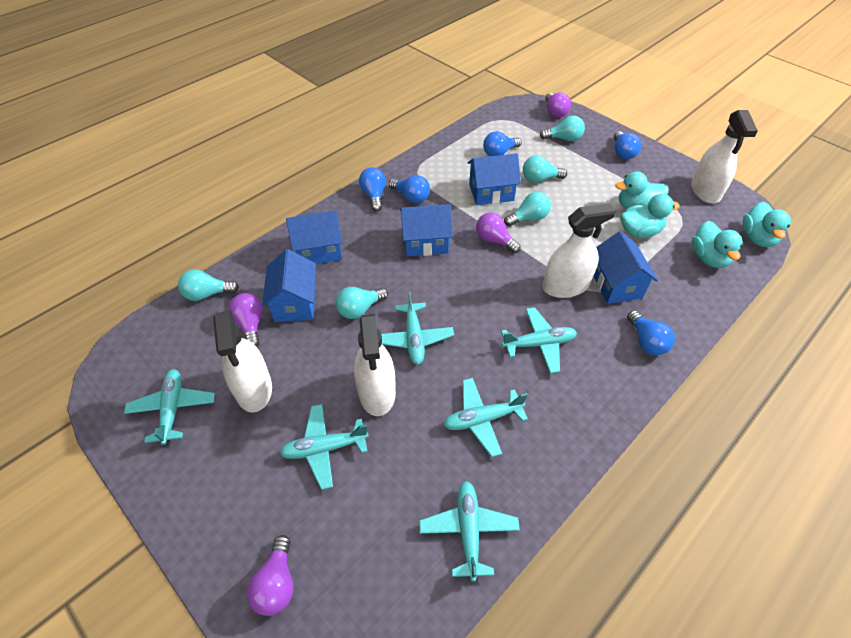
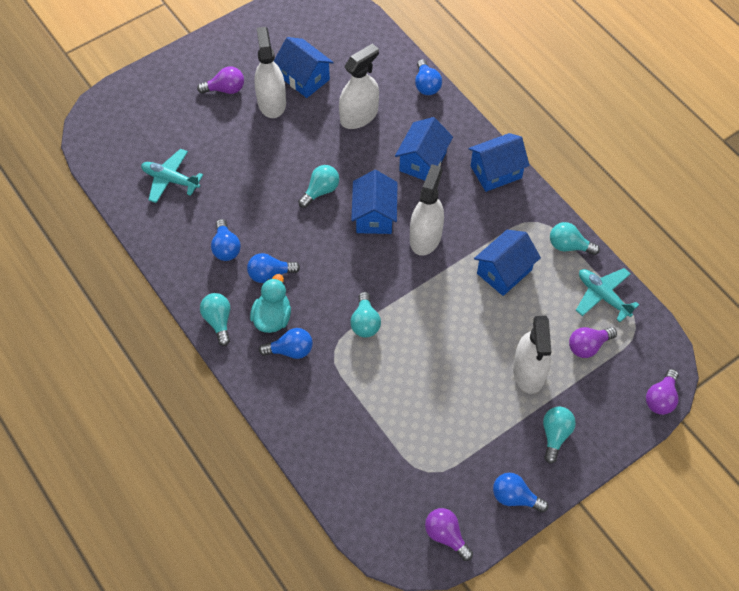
turquoise duck: [615,171,668,209] [620,194,680,238] [692,221,743,268] [743,202,791,247] = 4 -> [250,274,291,333] = 1
turquoise plane: [124,369,215,445] [280,404,369,490] [381,291,454,365] [419,481,520,581] [443,378,528,457] [501,307,577,374] = 6 -> [141,149,203,203] [576,268,639,322] = 2

